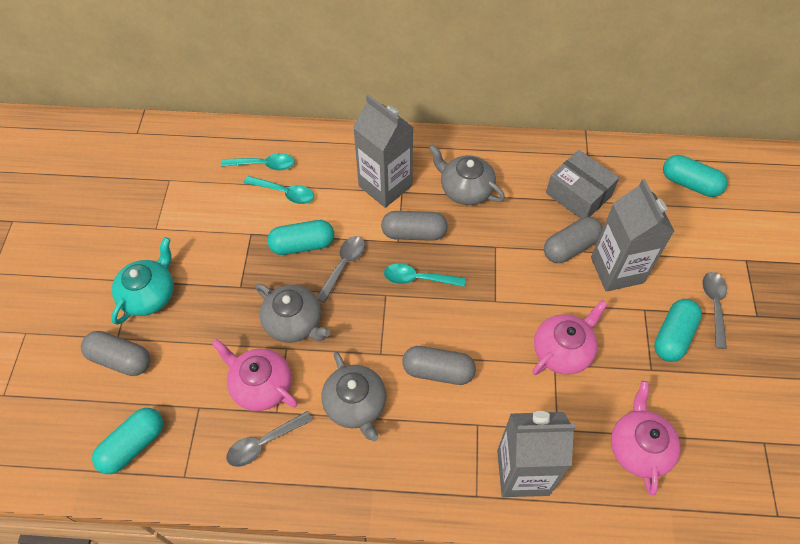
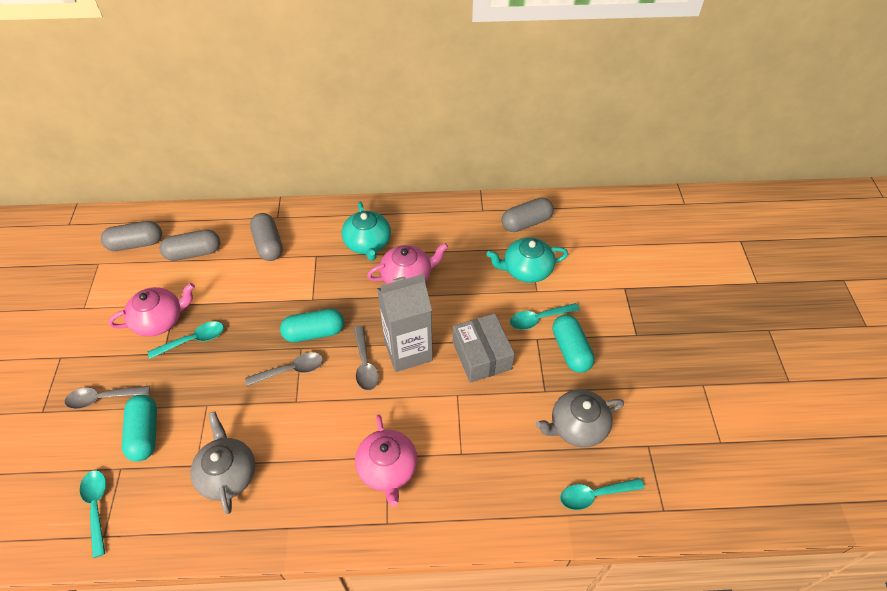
grey carton: [353,94,414,208] [497,411,576,497] [591,179,675,292] = 3 -> [377,274,433,372] = 1
grey teapot: [256,284,330,343] [322,352,386,442] [429,145,505,205] = 3 -> [190,412,255,514] [536,390,624,447] = 2
turquoise capsule: [92,408,163,474] [267,220,334,255] [654,299,702,362] [663,155,728,197] = 4 -> [122,395,157,461] [280,309,344,342] [552,315,595,373] = 3
turquoise spoon: [221,153,295,170] [244,176,314,204] [384,264,465,287] = 3 -> [80,470,106,558] [148,321,224,359] [510,303,580,330] [560,478,645,510] = 4
turquoise teapot: [111,237,174,325] = 1 -> [342,202,391,261] [487,237,568,283] = 2

